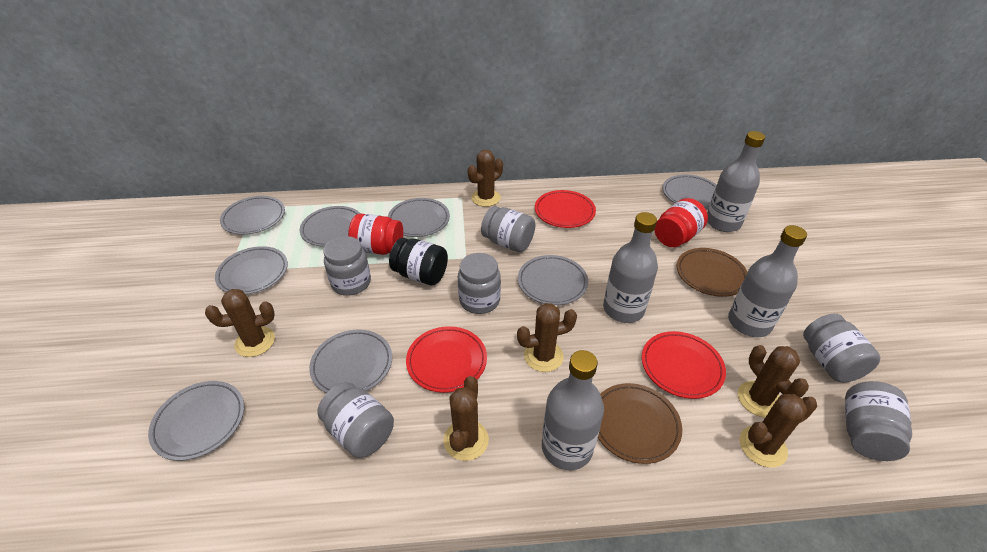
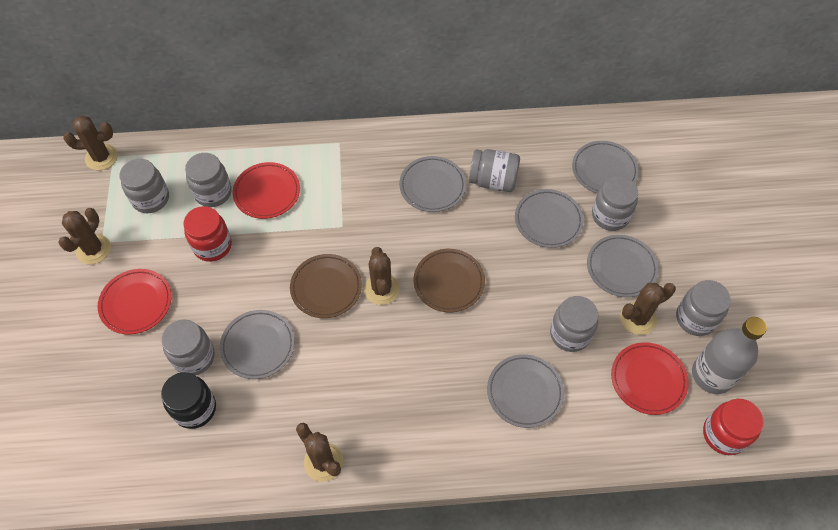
brown cactus: [205,289,275,357] [444,376,489,461] [468,149,503,207] [517,303,577,372] [738,345,809,417] [740,394,817,468] = 6 -> [58,208,111,264] [63,115,118,170] [296,423,343,482] [364,247,400,305] [620,283,676,335] = 5
grey bottle: [542,350,604,470] [603,212,658,323] [707,131,765,232] [728,225,807,337] = 4 -> [692,317,767,394] = 1
grey jar: [317,382,394,458] [323,236,371,296] [458,253,501,314] [481,206,535,252] [803,314,881,383] [845,381,912,461] = 6 -> [119,159,169,213] [162,320,215,375] [185,153,232,207] [469,149,520,192] [550,296,598,352] [592,176,638,231] [676,280,731,336] = 7
grey plate: [148,381,244,461] [215,246,288,295] [220,196,285,235] [300,206,361,247] [309,330,392,393] [388,198,450,237] [518,255,588,305] [662,174,717,209] = 8 -> [220,310,295,379] [399,156,466,212] [487,354,564,428] [515,189,584,248] [572,141,639,194] [587,235,659,297] = 6

